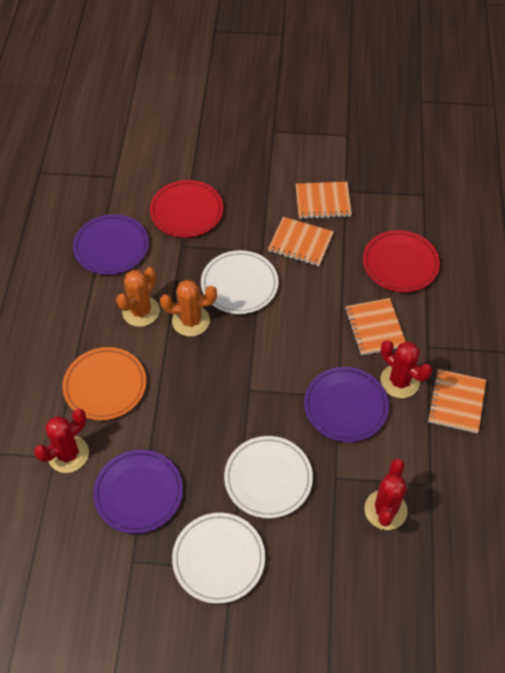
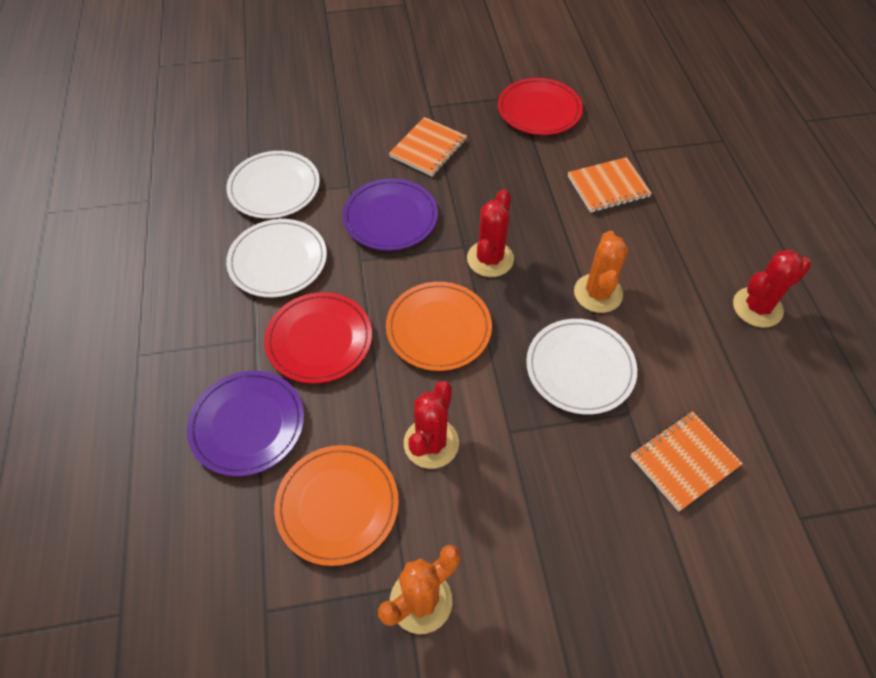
orange notebook: [268,217,334,266] [296,182,352,219] [345,298,406,356] [427,369,486,433] = 4 -> [389,117,467,177] [568,157,652,213] [630,411,743,512] = 3
orange plate: [62,347,146,420] = 1 -> [274,445,399,566] [386,282,492,371] = 2
purple plate: [73,214,149,275] [93,450,183,534] [304,367,389,442] = 3 -> [187,371,304,476] [343,178,438,251] = 2

